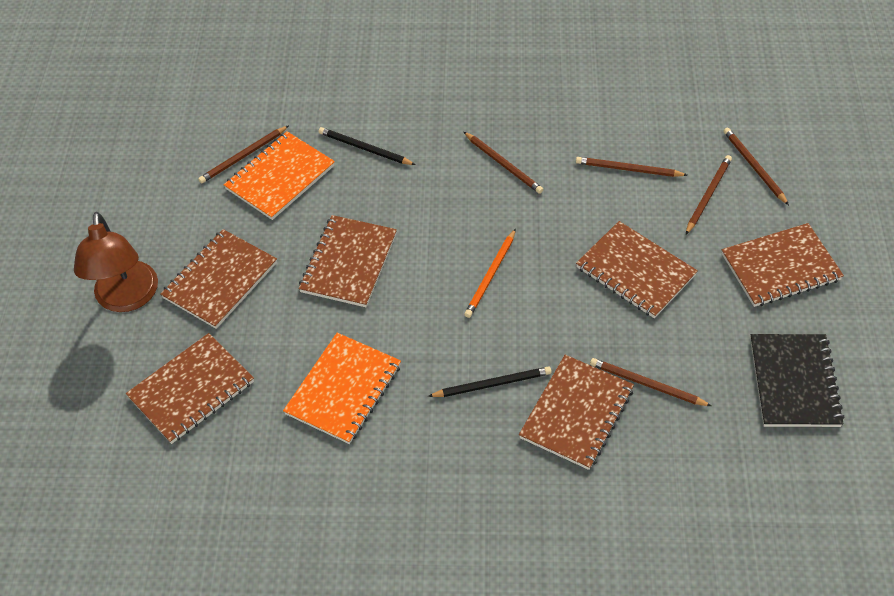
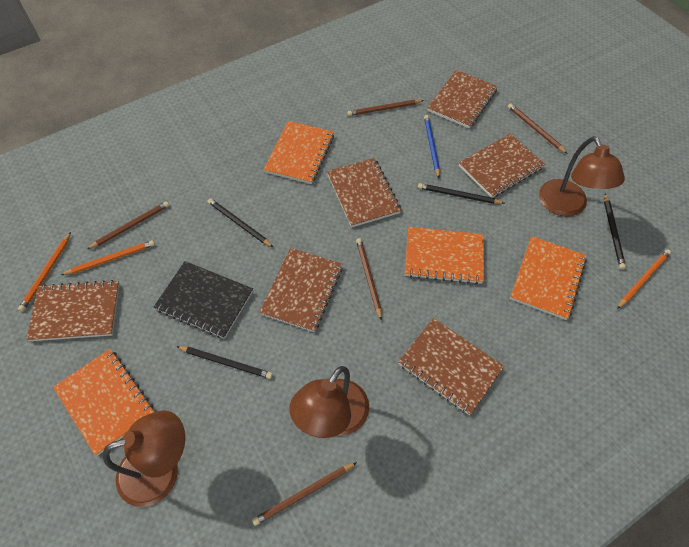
black pencil: [318,127,415,165] [428,366,552,397] = 2 -> [176,346,272,379] [208,198,273,247] [418,183,504,204] [604,194,626,269] = 4
blue pencil: none = 0 -> [424,115,440,178] = 1
brown lamp: [74,212,158,312] = 1 -> [103,410,185,507] [289,366,369,438] [539,136,625,217] = 3
brown pencil: [198,125,289,183] [464,132,543,194] [576,157,687,177] [590,358,711,406] [686,155,732,234] [723,128,789,205] = 6 -> [86,201,169,250] [252,462,357,526] [348,100,424,116] [356,238,382,321] [508,103,568,154] = 5
orange notebook: [224,131,335,220] [283,333,401,444] = 2 -> [53,349,154,456] [264,121,334,184] [405,227,484,284] [510,236,587,320] = 4
orange pencil: [464,229,516,318] = 1 -> [18,232,71,311] [61,240,155,275] [617,249,671,309] = 3

